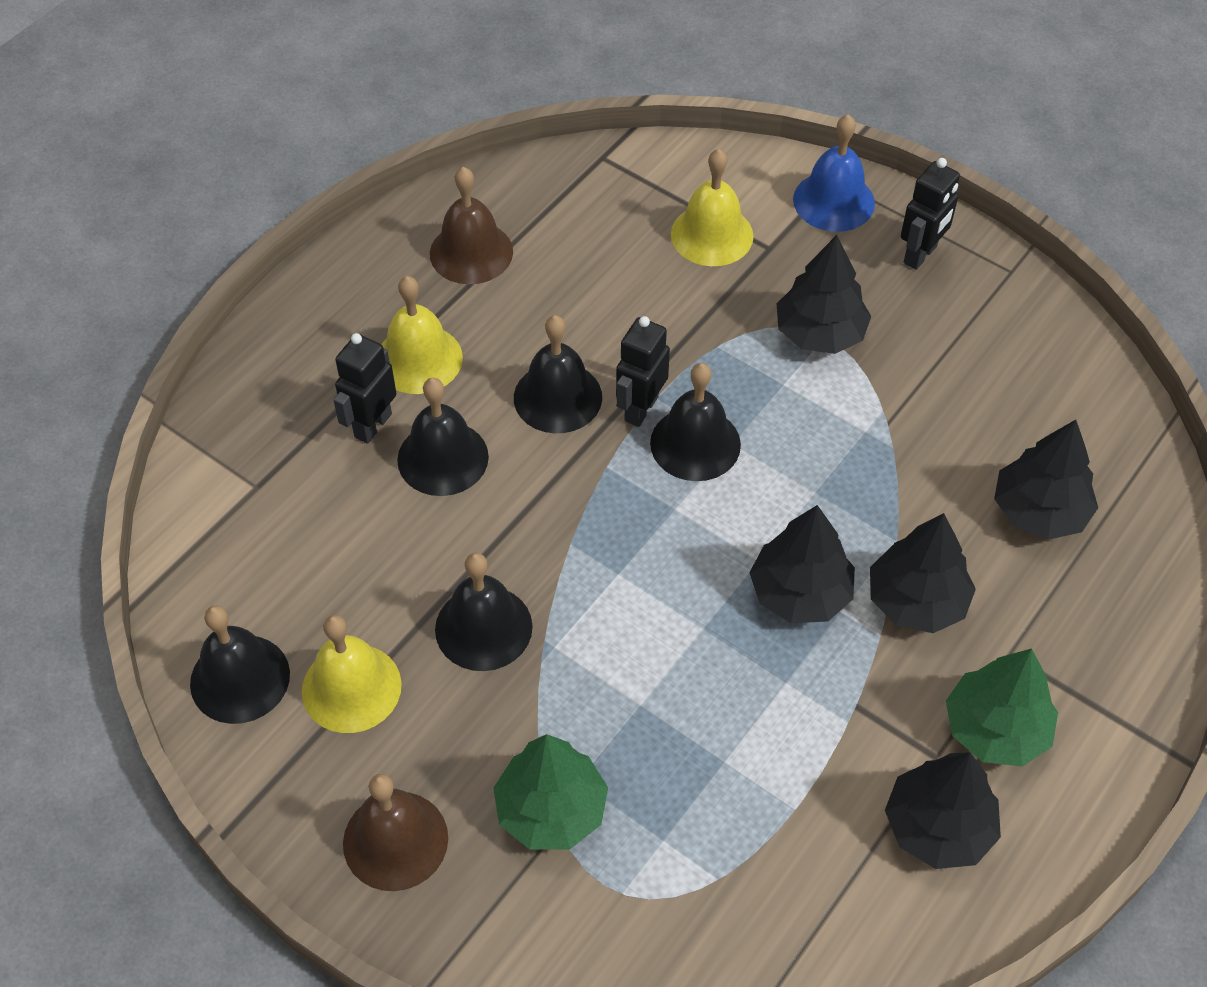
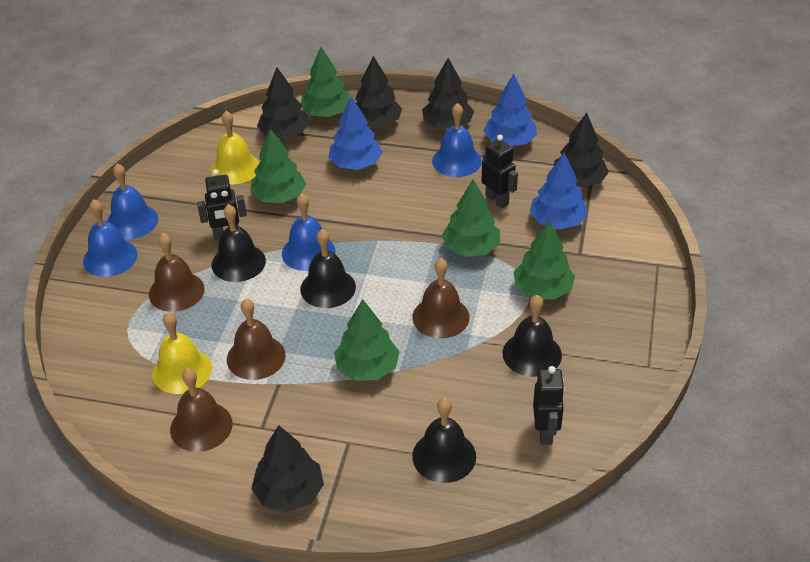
black bell: [190,605,290,724] [397,378,489,496] [435,553,533,671] [514,315,602,433] [650,363,741,481] = 5 -> [212,204,266,282] [300,229,356,308] [412,398,476,483] [502,295,562,377] = 4
blue bell: [793,115,875,232] = 1 -> [83,200,137,277] [107,164,158,239] [282,194,335,271] [432,103,482,177] = 4
blue tree: none = 0 -> [328,96,383,170] [484,74,537,146] [530,153,588,229] = 3
brown bell: [343,774,448,891] [430,167,513,284] = 2 -> [149,233,205,312] [170,368,233,452] [227,299,286,380] [412,258,470,338] = 4
green tree: [493,734,608,849] [946,648,1058,767] = 2 -> [250,129,306,203] [301,47,350,117] [334,299,400,381] [441,180,500,257] [513,220,575,300] = 5
yellow bell: [302,615,402,733] [381,276,463,394] [671,149,754,266] = 3 -> [152,312,212,394] [211,111,259,184] = 2

